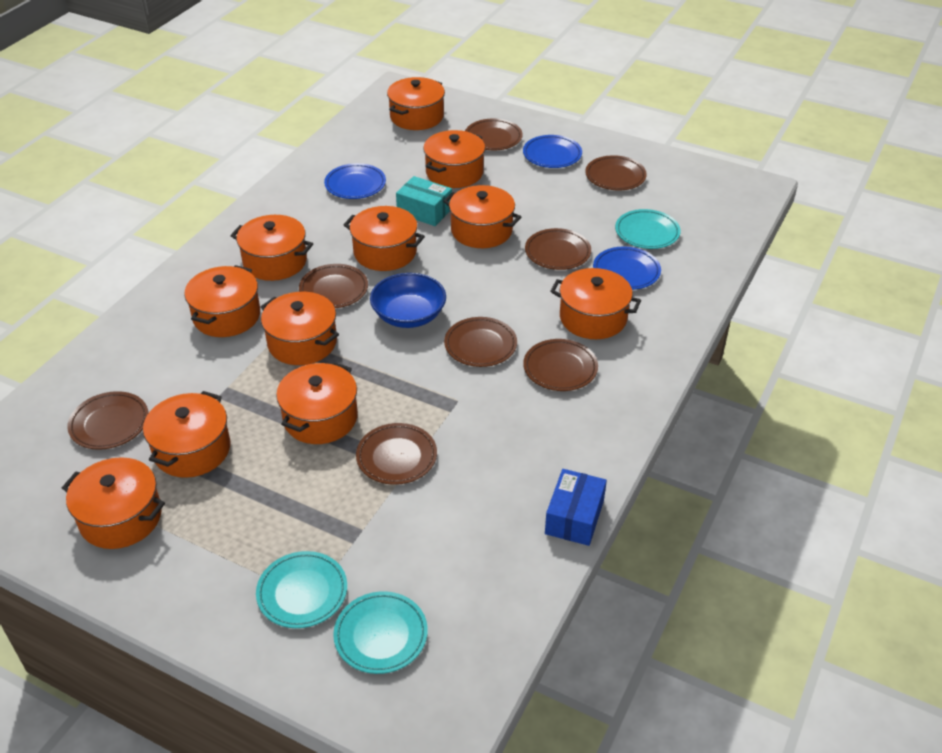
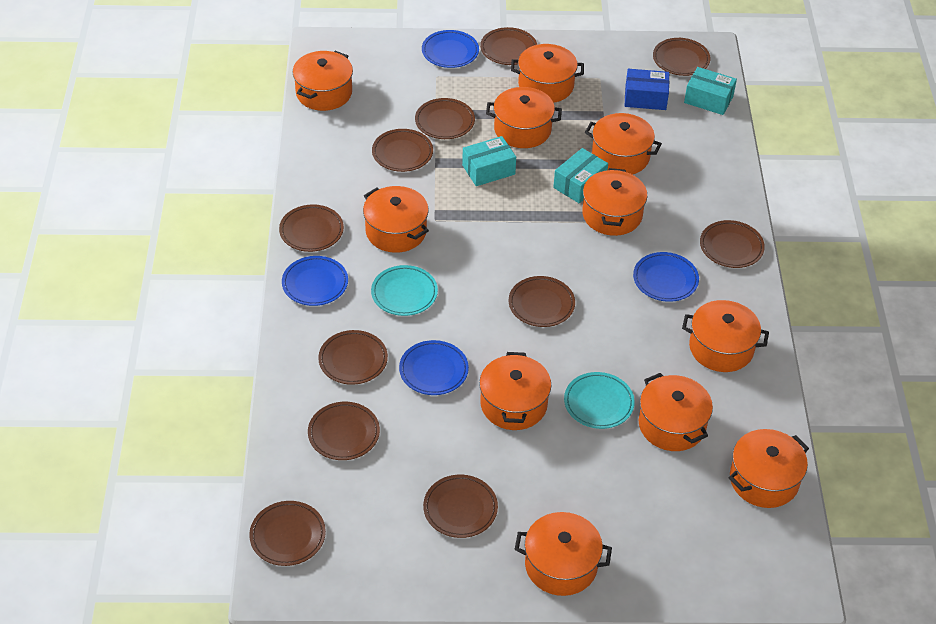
blue bowl: [370,273,446,328] = 1 -> none = 0
blue plate: [324,163,386,199] [523,135,582,168] [593,246,661,290] = 3 -> [282,256,348,306] [399,340,469,395] [422,30,479,68] [633,252,699,302] = 4
brown plate: [67,391,149,450] [299,264,368,308] [356,423,437,485] [444,317,517,367] [465,119,523,150] [523,339,598,391] [525,228,591,270] [585,155,647,190] = 8 -> [249,501,326,566] [279,204,344,252] [308,402,380,460] [318,330,388,385] [372,129,433,172] [415,98,475,139] [423,475,498,538] [480,27,537,65] [508,276,575,327] [653,38,710,76] [700,220,765,268] = 11
turquoise box: [396,176,452,226] = 1 -> [462,136,516,186] [553,148,608,203] [684,67,737,115] = 3
turquoise plate: [256,551,347,628] [333,591,428,674] [615,209,681,249] = 3 -> [371,265,438,316] [564,372,635,429] = 2

